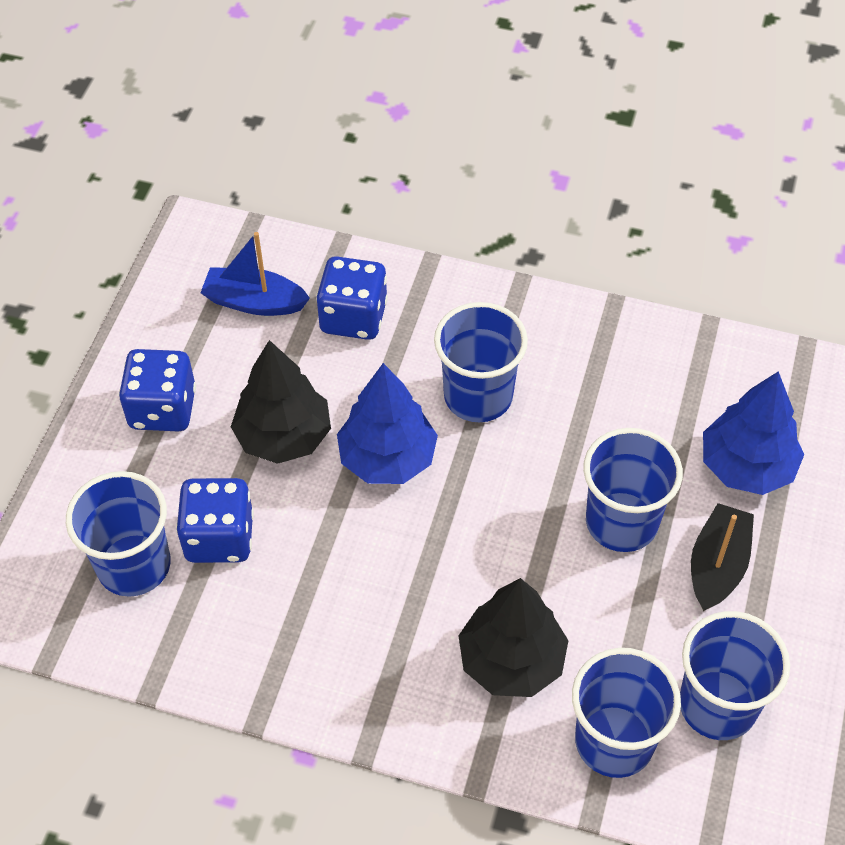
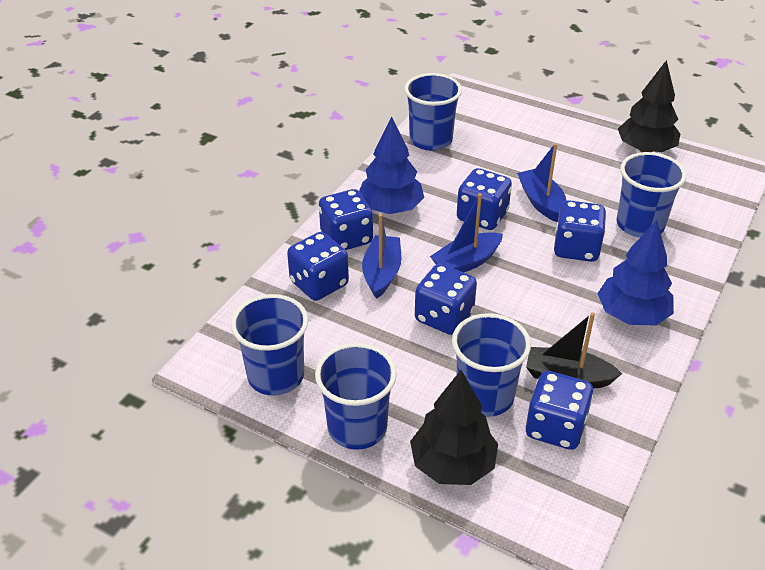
blue boat: [200,232,310,316] = 1 -> [362,214,401,299] [430,194,503,273] [517,143,566,222] = 3
blue dice: [119,349,196,431] [176,478,254,563] [316,256,388,340] = 3 -> [287,232,349,301] [319,189,373,250] [415,264,477,335] [457,168,512,230] [525,371,594,450] [554,200,606,262] = 6

